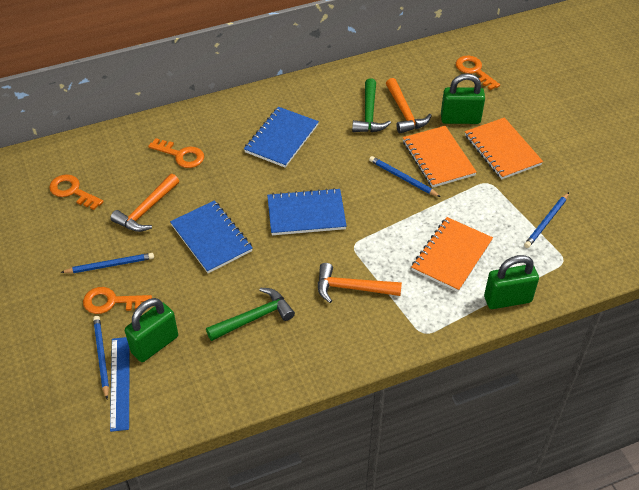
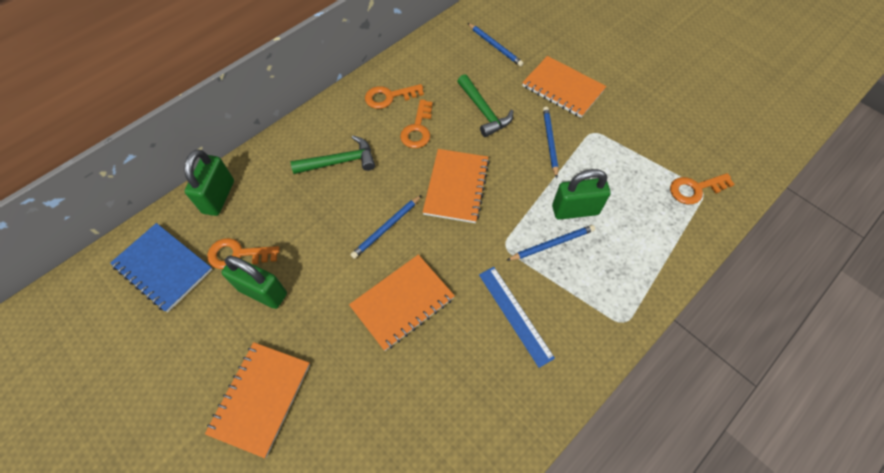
blue notebook: [170,200,253,273] [244,107,319,168] [267,188,347,235] = 3 -> [110,223,212,312] = 1
orange hammer: [111,174,179,232] [318,263,402,303] [386,78,432,133] = 3 -> none = 0
orange notebook: [403,126,477,188] [411,217,493,292] [465,117,543,179] = 3 -> [205,342,310,458] [349,254,455,351] [423,149,489,223] [522,56,606,118] = 4

